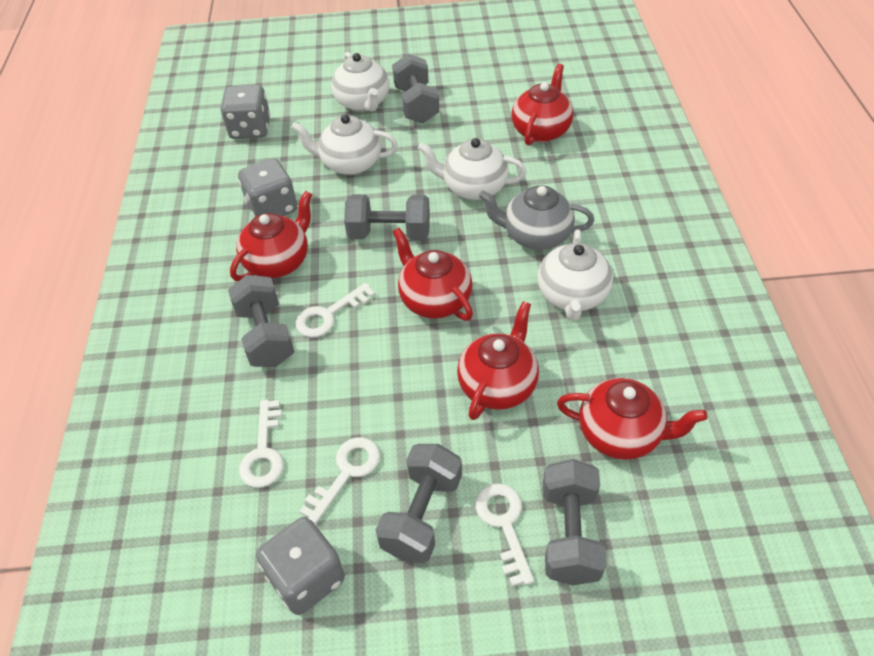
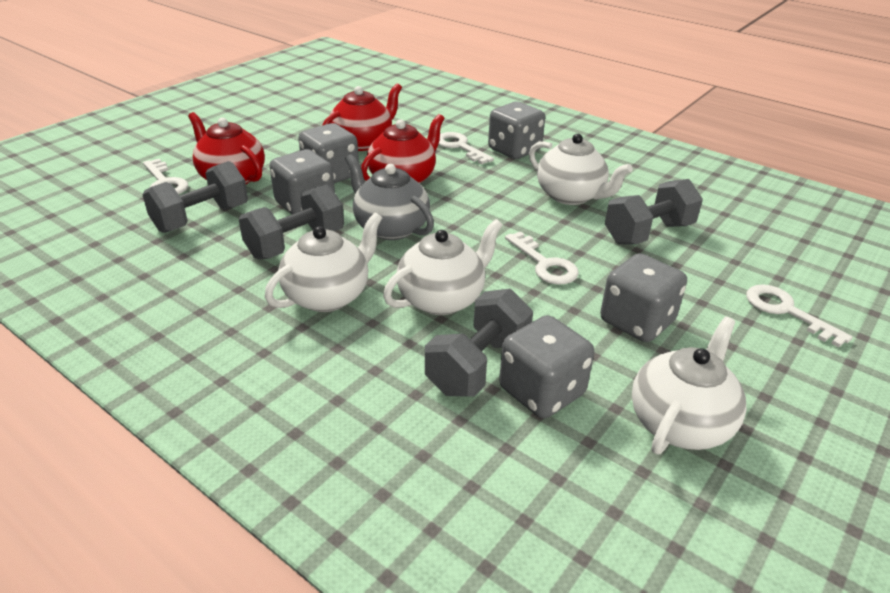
grey dice: [220,85,270,139] [238,158,297,218] [256,517,345,615] = 3 -> [269,149,335,214] [298,123,359,183] [488,102,545,159] [499,315,594,418] [600,253,687,342] = 5
grey dumbbell: [228,275,295,367] [344,194,430,240] [376,444,462,563] [392,54,439,123] [543,459,606,585] = 5 -> [142,161,248,233] [239,184,344,260] [425,289,533,397] [605,179,703,245] = 4
red teapot: [230,191,312,281] [393,228,473,321] [457,301,539,420] [512,64,573,145] [557,378,708,460] = 5 -> [188,112,265,184] [322,83,402,151] [361,114,444,184] = 3

